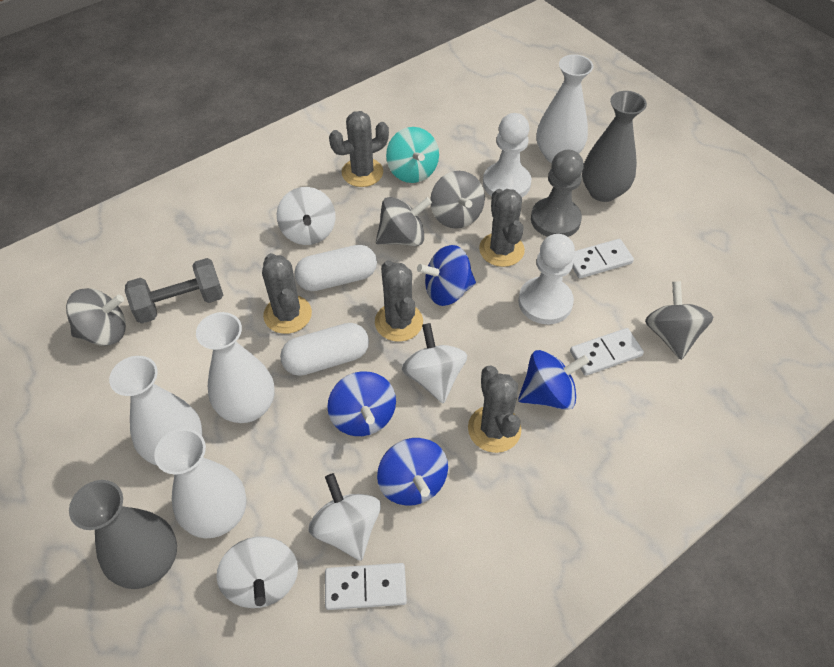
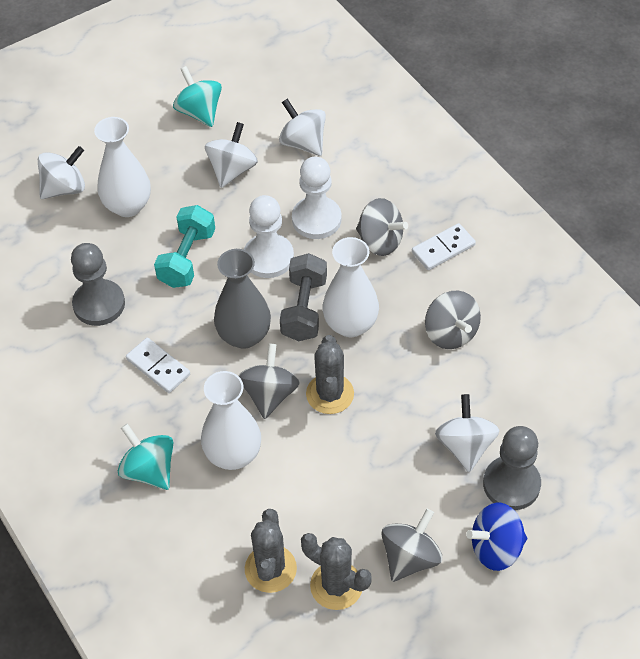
blue spinning top: [327,371,396,436] [377,438,448,506] [417,245,476,306] [518,350,589,410] = 4 -> [466,503,527,571] = 1
grey cactus: [262,253,312,334] [329,111,389,187] [375,260,423,342] [468,365,521,453] [479,189,525,267] = 5 -> [245,509,297,593] [301,533,372,610] [306,335,354,414] = 3
grey pawn: [531,150,584,237] = 1 -> [71,243,125,326] [483,426,541,510] = 2
grey vase: [69,480,177,589] [582,91,647,202] = 2 -> [214,249,271,349] = 1
turquoise dumbbell: none = 0 -> [154,205,215,288] = 1
turquoise spinning top: [386,127,439,183] = 1 -> [118,423,173,490] [173,66,222,127] = 2
white capsule: [280,323,369,376] [294,245,377,291] = 2 -> none = 0
white domino: [325,563,407,610] [570,328,644,376] [572,239,634,279] = 3 -> [126,338,190,393] [412,223,476,270] = 2
white vase: [109,356,202,465] [154,428,246,538] [196,312,274,423] [537,54,593,163] = 4 -> [94,117,151,217] [201,371,261,470] [322,237,379,337] = 3

